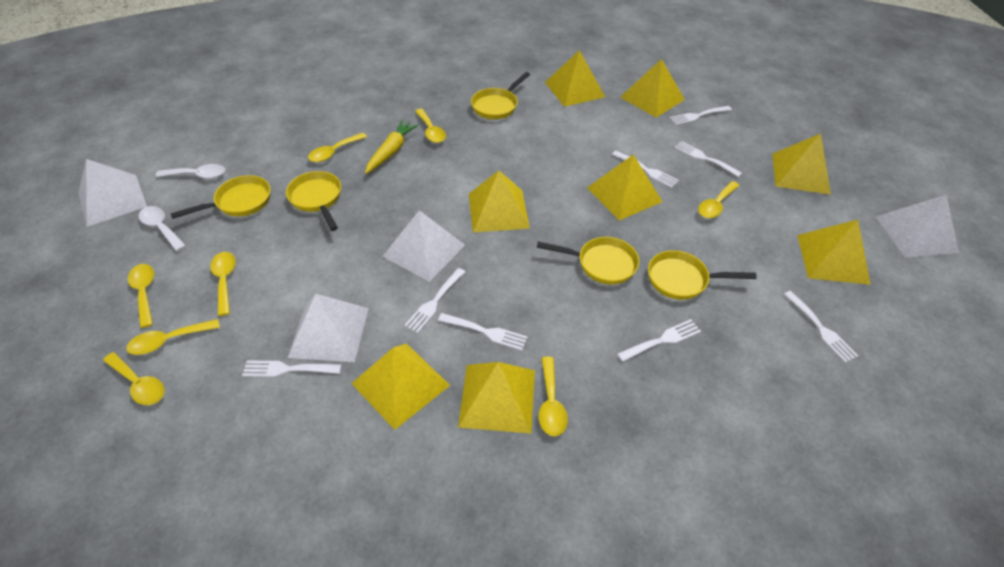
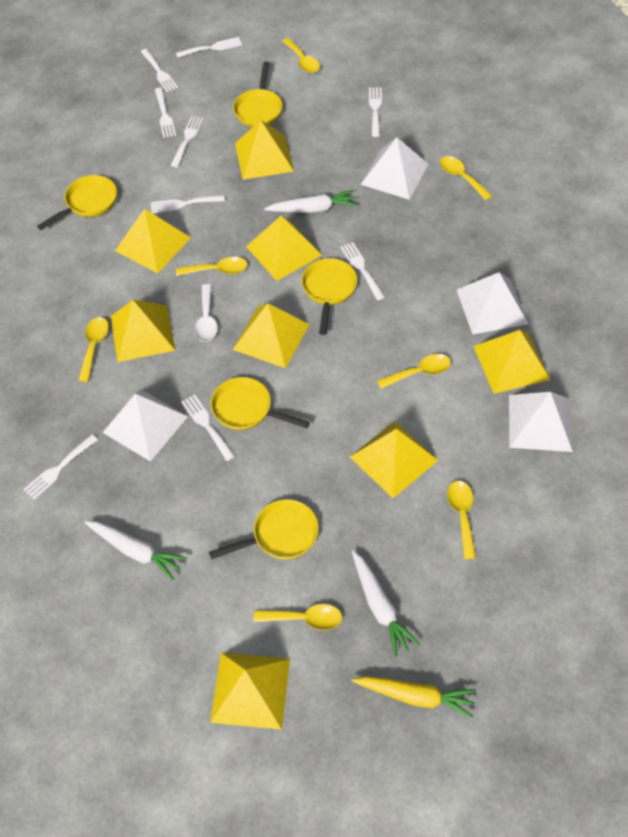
white carrot: none = 0 -> [84,521,187,580] [264,190,357,213] [352,550,420,657] = 3
white fork: [242,361,342,377] [404,268,465,333] [438,313,528,350] [612,151,679,188] [617,319,701,362] [670,106,732,125] [675,141,742,177] [784,291,858,363] = 8 -> [23,434,98,500] [140,49,178,92] [151,195,225,213] [155,88,176,138] [171,116,204,167] [176,37,242,58] [181,394,235,461] [340,242,385,301] [369,87,382,137] = 9
white spoon: [138,206,186,251] [156,164,225,179] = 2 -> [194,284,218,342] = 1
yellow spoon: [103,352,165,405] [126,319,220,355] [128,264,154,328] [210,252,236,316] [308,133,367,162] [415,109,446,143] [538,357,568,436] [698,181,739,218] = 8 -> [78,317,109,382] [176,257,247,276] [254,604,342,630] [282,38,320,73] [377,354,451,389] [440,156,492,200] [447,481,476,559] = 7

